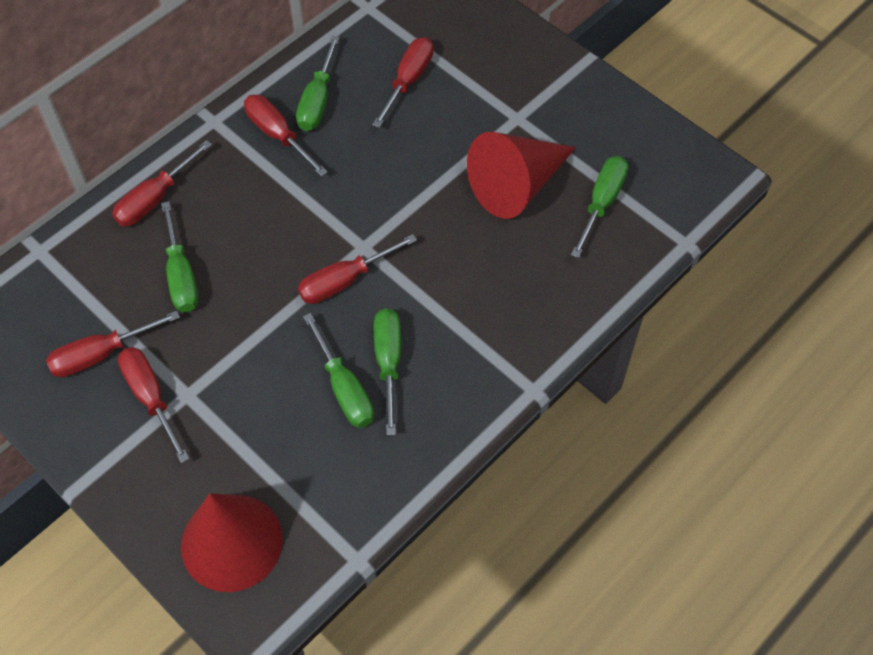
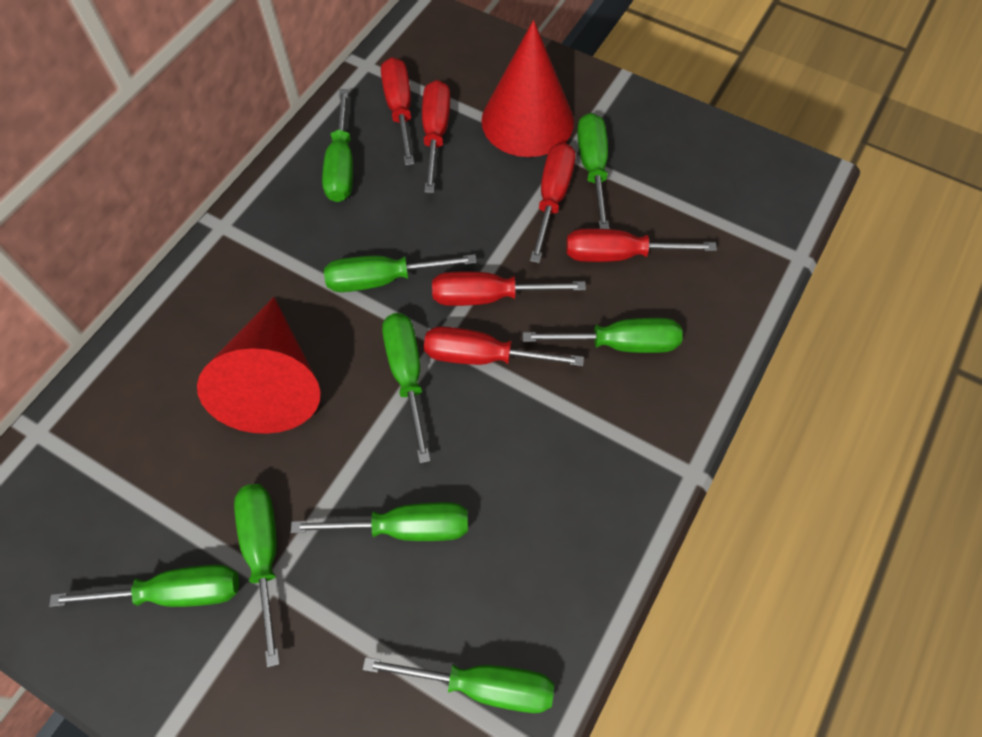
green screwdriver: [161,201,199,312] [296,35,339,131] [303,313,374,428] [374,308,401,435] [571,156,628,258] = 5 -> [49,565,239,607] [234,484,280,667] [291,502,468,541] [322,89,353,202] [324,254,477,292] [362,657,554,713] [382,313,430,463] [523,318,682,353] [577,113,609,229] = 9

